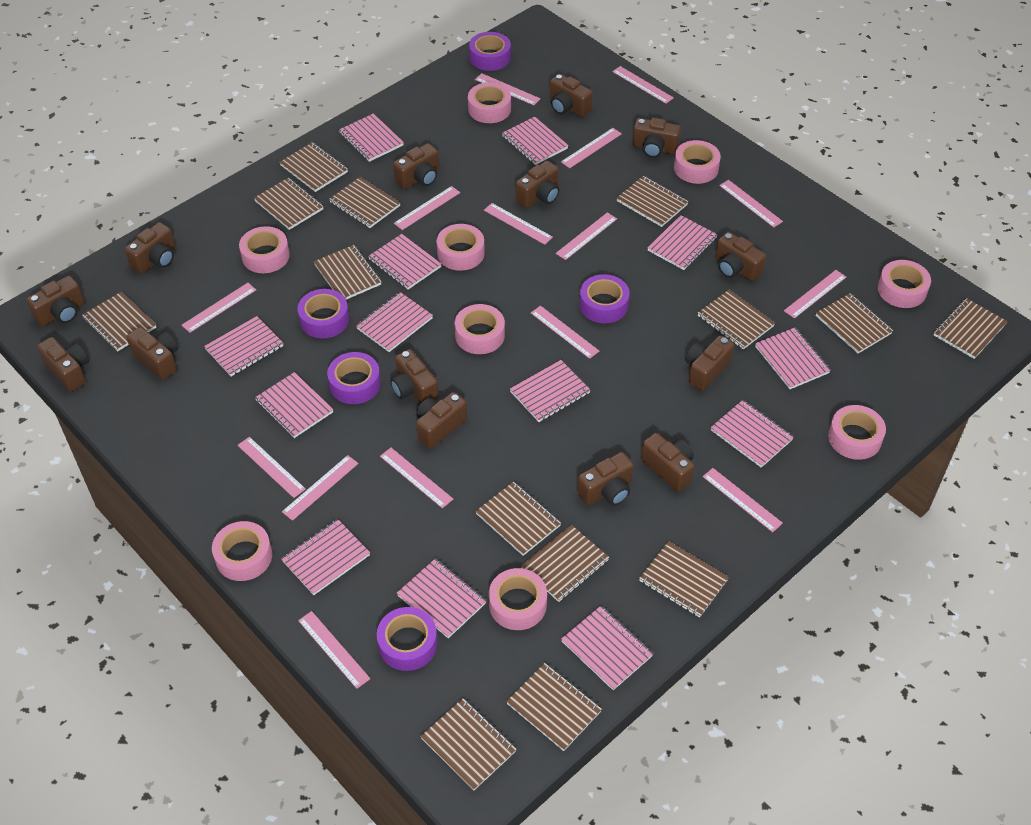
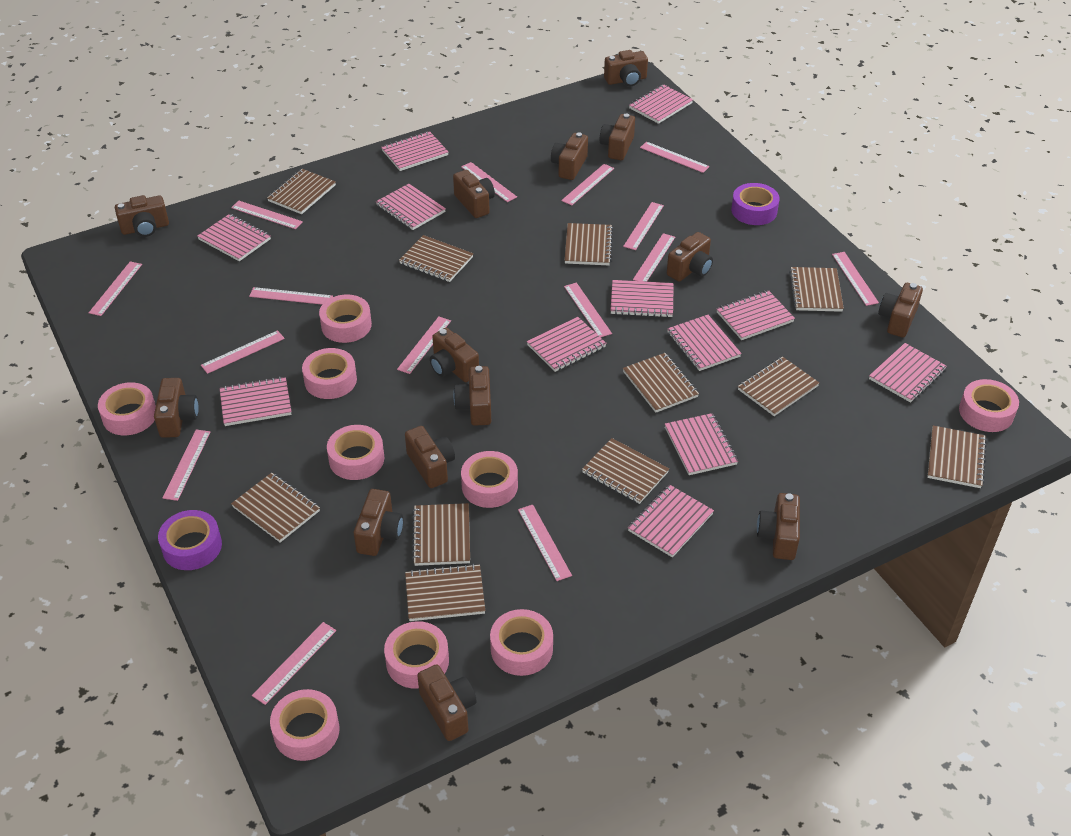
brown notebook: [82,292,157,352] [254,178,324,230] [279,142,348,192] [314,245,382,300] [329,177,400,228] [420,698,517,790] [476,481,561,556] [506,663,602,751] [521,525,609,602] [617,176,689,227] [639,541,729,618] [698,290,775,349] [816,293,893,353] [934,298,1008,359] = 14 -> [231,473,320,543] [267,169,336,214] [399,235,473,282] [405,564,485,621] [412,503,470,566] [564,223,613,265] [582,438,669,504] [623,353,699,413] [738,356,819,416] [789,267,844,312] [927,426,987,488] = 11
pink notebook: [204,316,283,377] [255,372,334,438] [281,519,370,595] [339,113,404,162] [356,292,433,352] [368,234,441,290] [397,559,486,638] [502,116,569,165] [510,360,590,422] [561,606,653,690] [647,215,718,270] [710,400,794,468] [755,327,831,389] = 13 -> [197,214,271,261] [220,377,292,426] [376,184,446,230] [381,131,448,171] [527,317,607,372] [610,280,674,317] [628,485,714,557] [629,84,693,124] [665,413,738,475] [667,315,742,371] [717,290,795,340] [869,343,947,403] = 12
purple tape: [298,289,349,338] [327,352,381,404] [377,607,438,671] [469,32,511,71] [579,274,630,323] = 5 -> [158,510,222,570] [731,183,780,225] = 2

